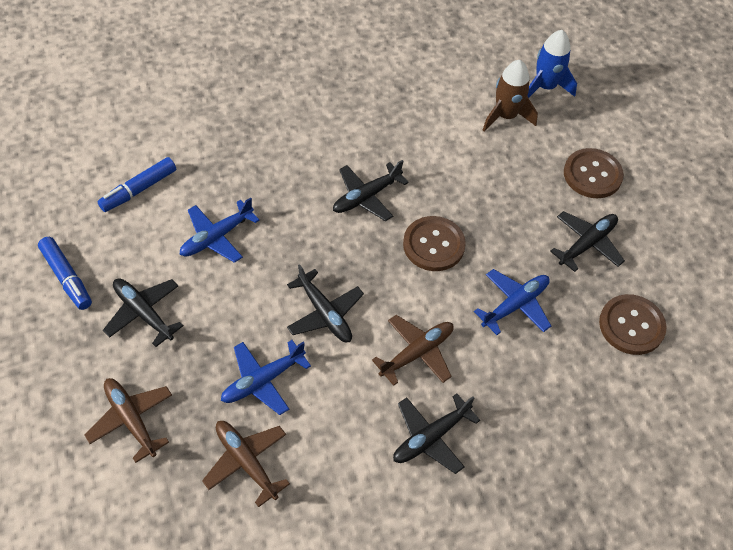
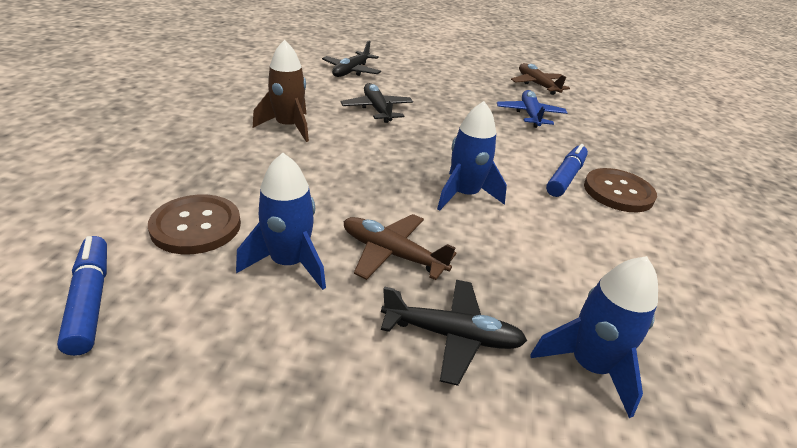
black plane: [103,279,184,347] [287,264,364,342] [333,160,409,221] [393,394,480,474] [550,211,625,272] = 5 -> [322,40,381,77] [341,83,413,123] [381,280,527,386] = 3
blue plane: [180,197,260,263] [221,340,311,415] [474,269,551,335] = 3 -> [497,90,567,128] = 1
blue rocket: [527,30,577,98] = 1 -> [236,153,326,290] [437,101,507,211] [530,256,658,418] = 3
brown button: [403,216,466,271] [564,148,624,198] [599,294,667,355] = 3 -> [148,194,241,254] [584,168,657,212] = 2
brown plane: [84,378,172,463] [202,421,290,507] [372,315,454,386] = 3 -> [343,214,456,280] [511,63,570,95] = 2

